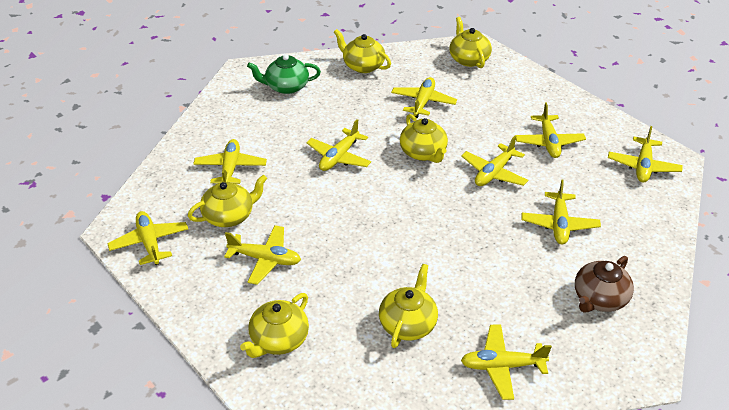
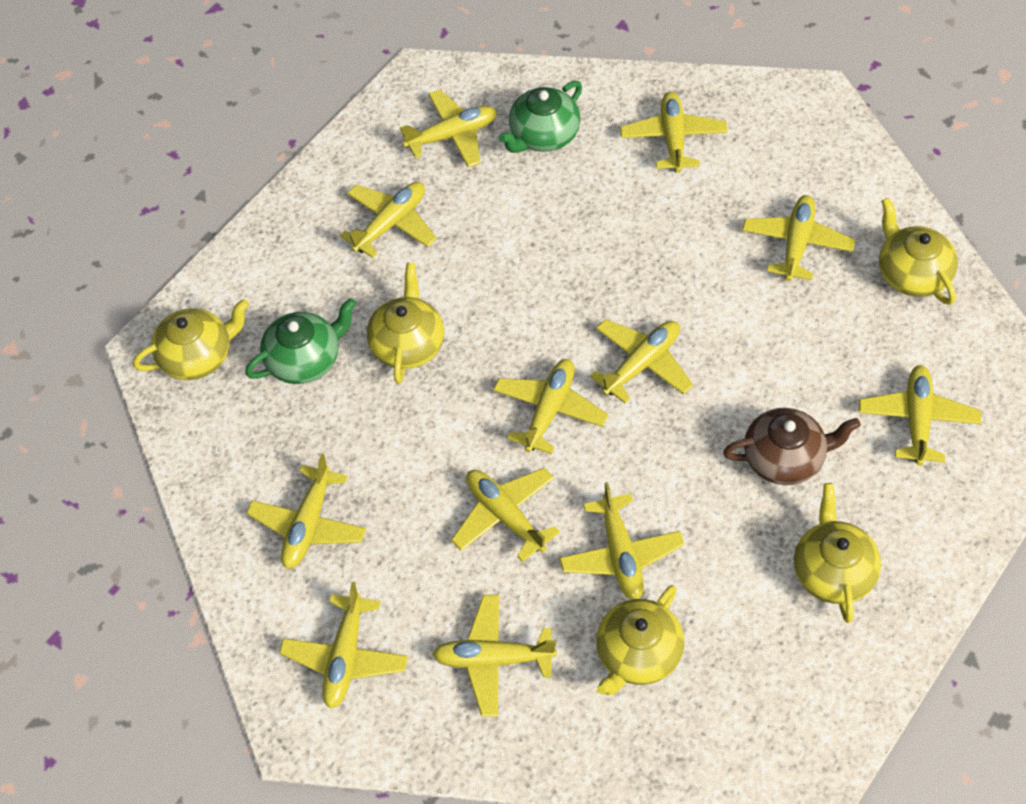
green teapot: [247,54,321,94] = 1 -> [245,298,356,384] [499,81,582,153] = 2
yellow plane: [107,211,188,265] [193,139,267,184] [224,225,301,285] [306,119,371,171] [391,77,457,118] [461,136,528,186] [461,324,552,400] [515,102,586,158] [522,179,601,244] [608,126,683,183] = 10 -> [246,453,366,569] [279,582,408,709] [340,182,437,258] [400,90,497,168] [432,595,557,717] [451,467,560,562] [493,359,608,454] [559,482,684,600] [590,319,693,403] [620,92,728,173] [742,195,855,281] [859,365,981,466] = 12
yellow teapot: [188,175,267,227] [240,293,309,358] [334,29,391,73] [379,264,438,348] [400,114,448,163] [449,17,492,68] = 6 -> [133,299,249,380] [367,263,444,384] [596,585,684,695] [794,483,881,623] [879,198,958,305] = 5

